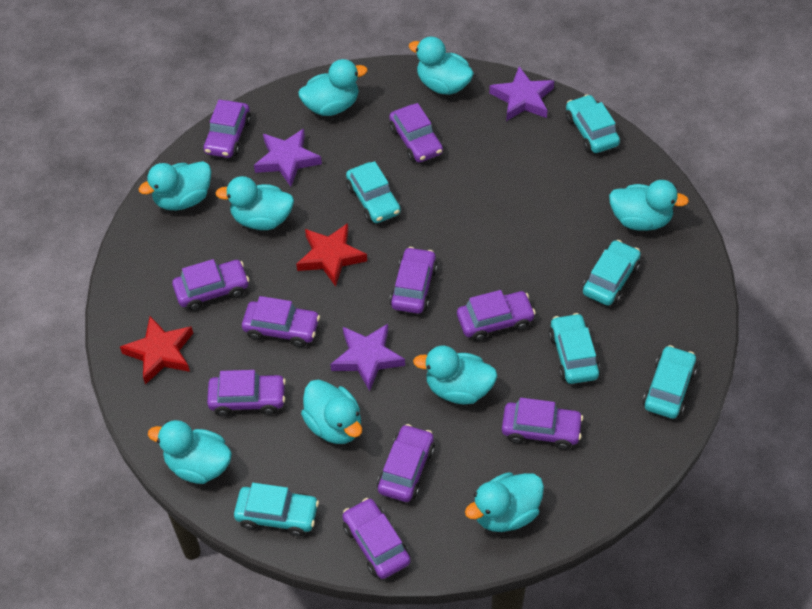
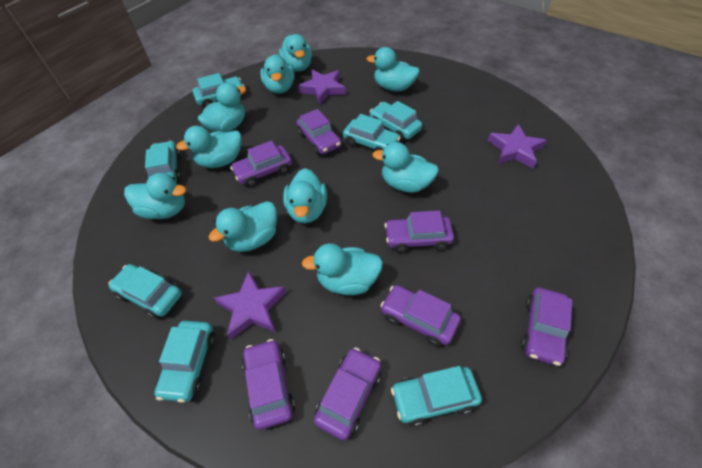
purple car: [172,259,249,311] [203,100,251,158] [207,370,286,416] [242,296,320,347] [342,498,410,579] [377,424,435,502] [389,103,443,163] [390,247,438,314] [457,290,536,341] [502,398,583,450] = 10 -> [230,141,292,187] [242,339,295,430] [297,109,341,155] [314,347,381,440] [380,285,461,347] [384,210,454,253] [521,288,572,366] = 7
red star: [120,316,193,385] [296,223,367,287] = 2 -> none = 0
turquoise car: [234,483,319,537] [346,161,401,223] [549,313,600,384] [566,94,620,153] [582,240,641,306] [643,345,697,419] = 6 -> [109,264,182,319] [145,141,181,182] [154,321,216,403] [193,73,244,108] [343,114,400,152] [370,101,422,141] [391,366,482,427] = 7
turquoise duck: [139,161,211,210] [148,420,232,484] [216,176,294,230] [298,59,367,116] [301,379,362,444] [409,37,474,95] [413,346,497,405] [465,472,544,532] [609,180,689,231] = 9 -> [124,173,186,219] [176,126,242,168] [198,82,246,133] [209,201,277,252] [260,54,294,94] [279,34,312,72] [283,168,327,223] [302,243,383,295] [367,47,420,91] [372,142,439,193] = 10

